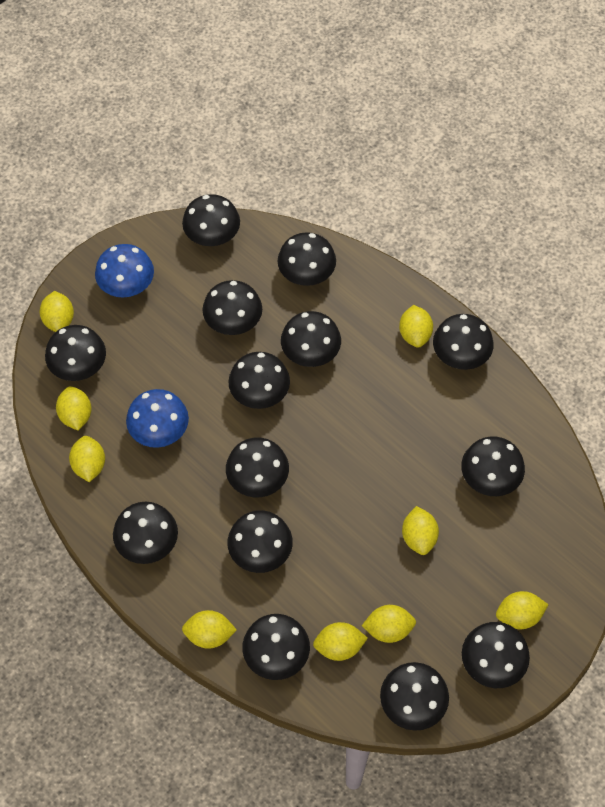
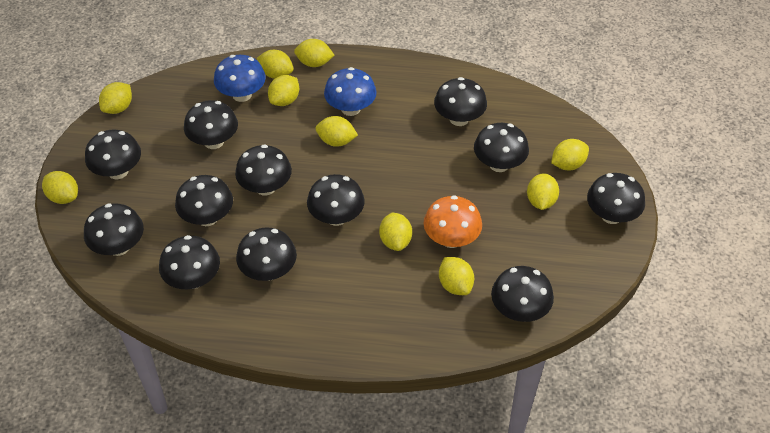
black mushroom: [45,325,106,381] [113,502,178,564] [182,194,240,246] [203,280,262,335] [226,438,289,497] [228,352,290,409] [228,510,293,573] [242,614,310,680] [277,232,336,286] [281,311,341,367] [380,662,449,731] [433,314,494,370] [461,436,525,496] [462,622,530,688] = 14 -> [84,203,144,256] [85,130,141,179] [159,235,220,289] [175,175,233,226] [184,100,238,149] [235,144,292,196] [236,227,297,281] [307,174,365,226] [434,77,487,126] [474,123,529,172] [491,266,554,322] [587,173,645,224] = 12
orange mushroom: none = 0 -> [423,195,482,248] = 1
yellow lemon: [40,291,74,332] [56,386,91,430] [69,436,105,482] [182,610,237,649] [313,622,368,661] [362,605,416,643] [399,305,433,348] [402,506,439,555] [496,591,549,629] = 9 -> [42,171,78,204] [99,82,132,114] [257,50,294,79] [268,75,299,106] [294,39,334,67] [315,116,358,147] [379,212,412,251] [439,257,474,295] [527,173,559,210] [551,139,589,170] = 10

